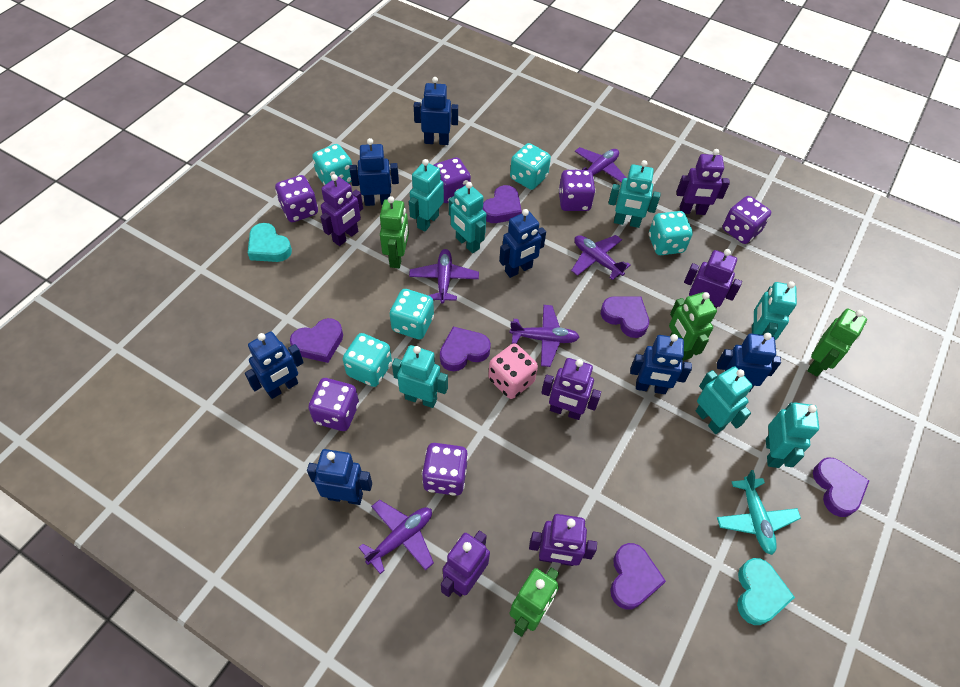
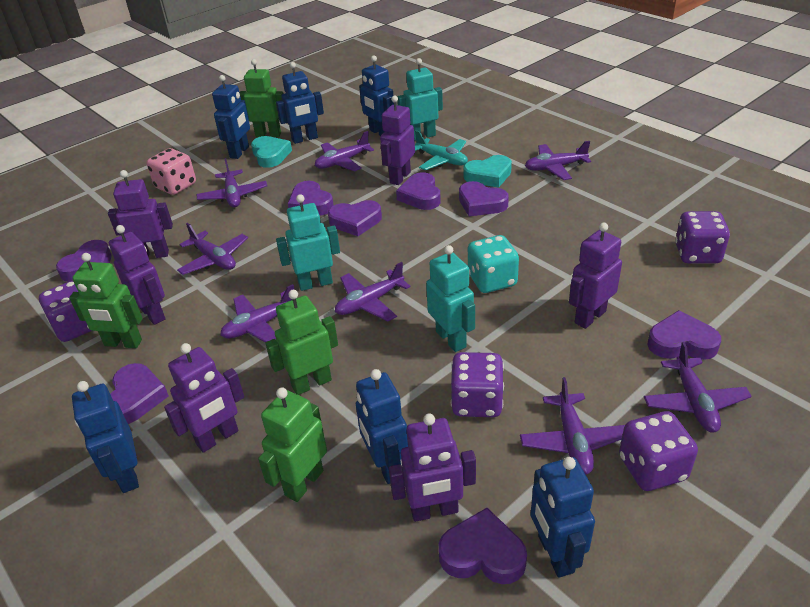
blue robot: [245,331,304,399] [307,449,372,505] [350,138,399,206] [414,77,458,145] [499,209,546,278] [630,334,692,394] [717,333,781,392] = 7 -> [72,381,139,493] [212,75,250,159] [276,62,324,144] [356,369,408,484] [359,55,394,136] [531,457,595,578] = 6
purple dice: [275,175,318,222] [308,378,359,431] [422,443,468,496] [434,157,471,203] [558,170,596,211] [722,196,771,244] = 6 -> [39,280,92,342] [451,352,504,417] [619,411,698,491] [675,211,730,263] = 4
purple heart: [290,318,343,363] [440,327,491,371] [483,185,522,223] [601,296,649,338] [610,543,666,609] [813,457,869,517] = 6 -> [56,240,112,282] [110,363,169,424] [288,181,334,215] [328,200,382,236] [396,172,441,210] [439,508,527,584] [459,181,509,216] [647,310,721,360] = 8
purple plane: [358,500,434,574] [409,249,479,304] [510,305,579,367] [571,235,631,280] [575,147,626,183] = 5 -> [177,223,248,275] [196,158,267,207] [220,284,294,343] [315,131,374,172] [335,262,411,321] [520,377,625,475] [525,141,591,180] [644,342,752,433] = 8
turquoise dice: [312,144,352,185] [343,333,392,387] [390,289,434,339] [510,143,551,190] [649,211,693,255] = 5 -> [468,235,519,293] = 1
turquoise robot: [392,345,448,408] [409,159,444,231] [449,182,486,253] [608,160,661,228] [696,366,753,434] [752,281,797,340] [766,402,819,468] = 7 -> [276,194,340,291] [397,58,443,140] [426,245,475,352] = 3

